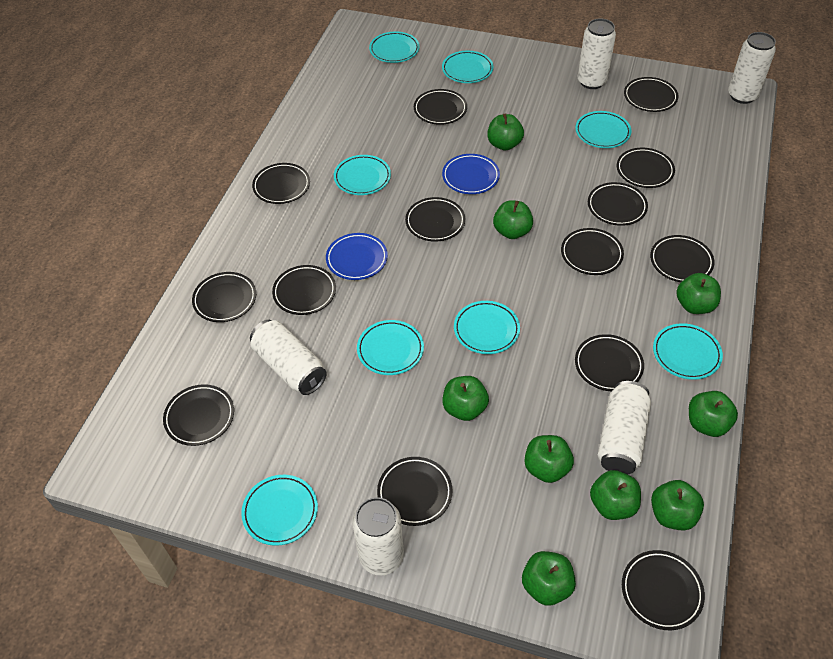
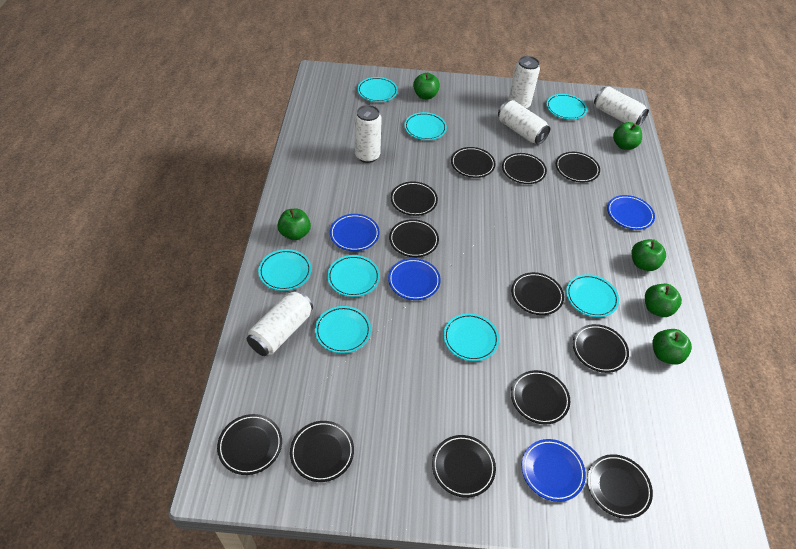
black plate: [163,384,234,446] [192,272,256,322] [252,163,310,204] [272,265,336,315] [377,457,452,526] [405,197,465,242] [414,89,467,125] [561,228,624,275] [575,334,644,391] [588,182,648,226] [617,148,675,188] [622,550,705,630] [624,77,678,112] [650,235,715,282] = 14 -> [217,414,282,475] [290,421,354,482] [389,219,439,257] [391,181,438,216] [432,435,496,498] [451,147,496,178] [502,153,547,184] [511,272,564,315] [511,370,570,424] [556,152,600,182] [573,324,629,373] [587,454,653,519] = 12
blue plate: [326,233,388,280] [442,154,500,194] = 2 -> [330,214,380,251] [388,258,441,300] [522,439,586,502] [607,195,655,230] = 4
green apple: [443,376,489,421] [487,113,524,150] [493,200,533,239] [522,551,576,606] [524,435,574,483] [590,470,641,520] [651,480,704,530] [676,273,721,314] [689,391,738,437] = 9 -> [277,209,311,240] [413,73,440,99] [613,122,642,150] [632,239,666,271] [645,284,682,317] [652,329,692,365] = 6

